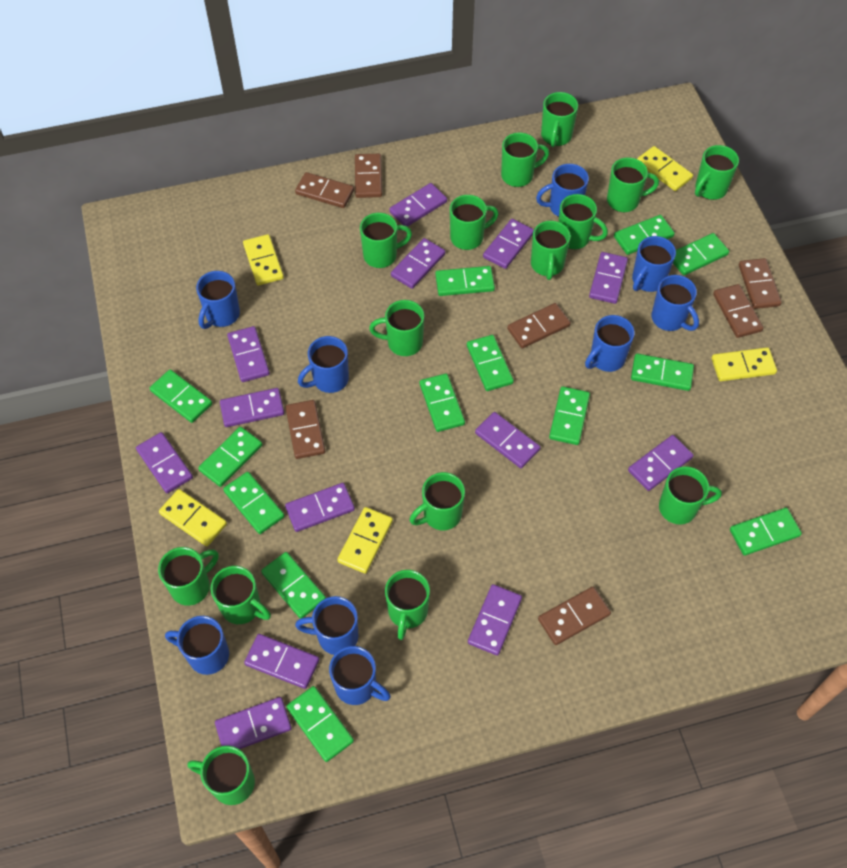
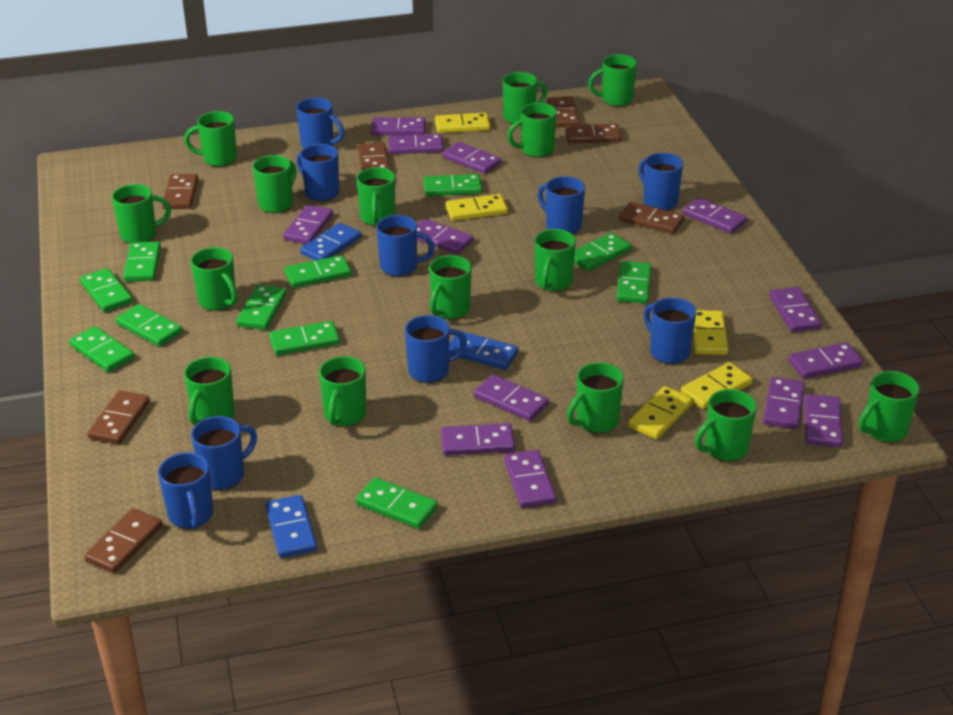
blue domino: none = 0 -> [266,495,317,558] [300,223,361,260] [449,331,518,370] = 3
green domino: [150,369,212,423] [198,427,262,487] [223,472,284,534] [261,552,326,619] [287,686,354,762] [420,373,465,432] [435,266,495,296] [467,335,514,391] [549,386,590,445] [614,215,675,255] [631,353,694,391] [673,233,729,275] [730,508,802,556] = 13 -> [69,326,134,372] [80,268,133,312] [116,304,183,347] [123,241,161,282] [236,285,286,330] [269,321,340,355] [284,255,352,288] [356,477,438,529] [423,174,482,196] [574,233,632,271] [616,261,652,304] = 11

